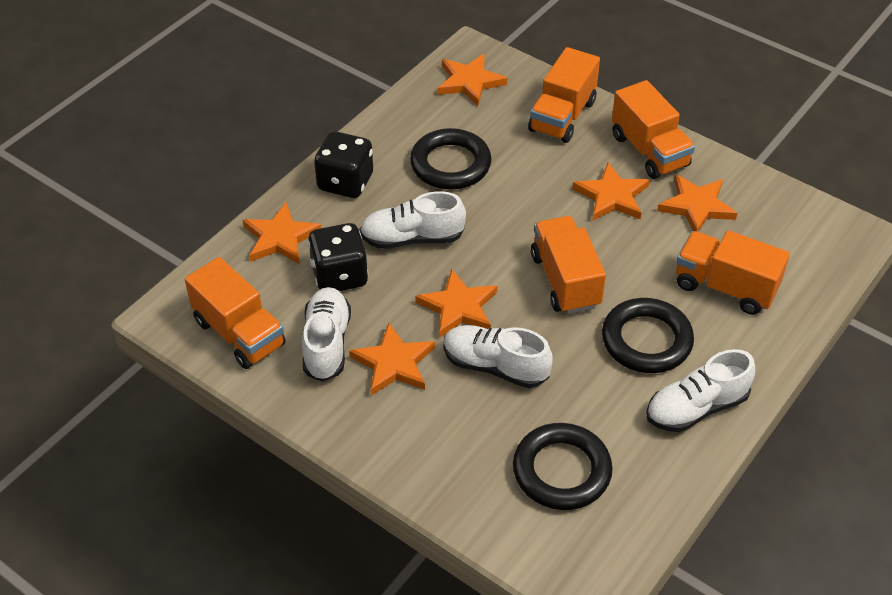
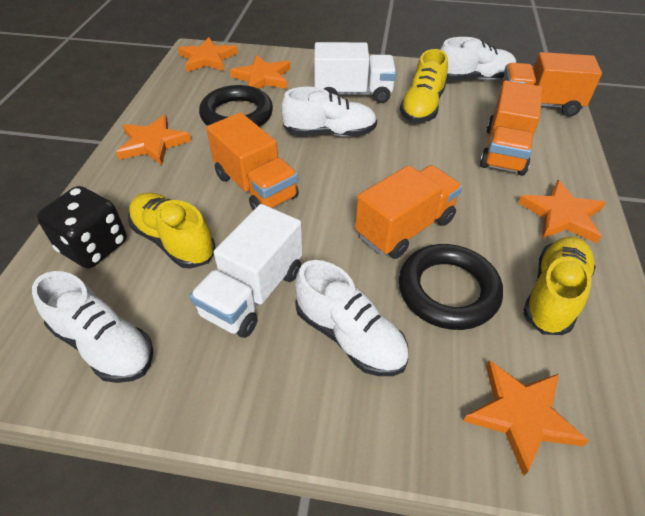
black dice: [308,223,368,291] [314,131,373,198] = 2 -> [37,186,127,268] = 1
black ring: [410,128,492,190] [513,423,613,510] [602,298,694,373] = 3 -> [199,85,273,127] [399,244,503,330] = 2
orange star: [243,202,321,265] [349,323,435,396] [416,269,497,338] [438,54,507,106] [572,162,650,221] [657,174,737,232] = 6 -> [116,115,191,165] [178,37,238,72] [230,55,291,89] [463,360,588,476] [518,180,606,243] = 5
orange truck: [185,257,286,369] [528,47,600,143] [531,216,606,314] [612,80,695,179] [676,230,790,315] = 5 -> [206,112,299,210] [355,165,462,259] [480,80,542,176] [502,52,602,117] = 4
white truck: none = 0 -> [190,204,303,338] [314,42,396,103] = 2
yellow shoe: none = 0 -> [128,193,215,269] [400,49,448,123] [523,237,596,335] = 3

